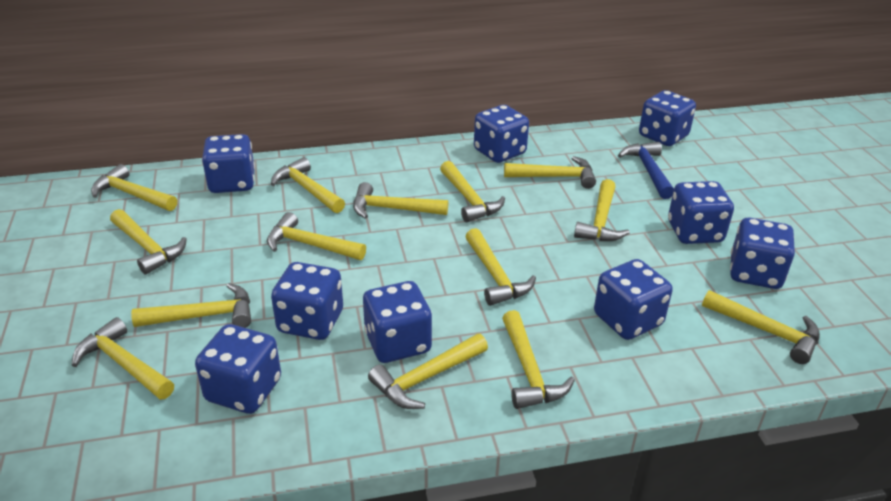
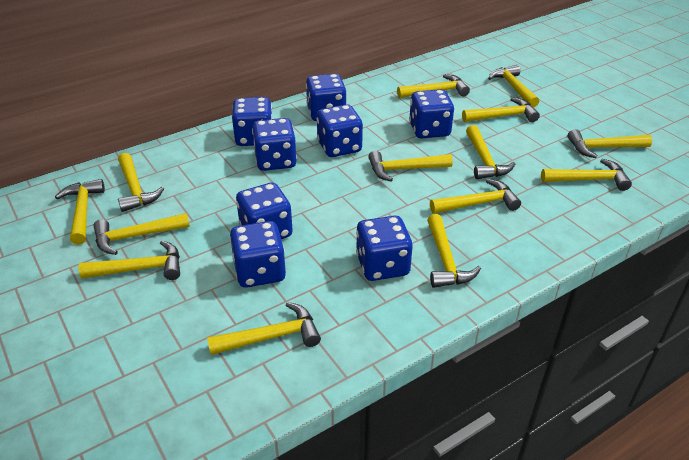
blue dice: [195,324,281,414] [202,134,255,193] [271,262,343,340] [363,281,432,363] [474,105,529,163] [594,259,673,340] [639,90,696,146] [668,181,734,244] [730,218,795,289] = 9 -> [230,221,286,288] [232,97,272,146] [236,183,293,239] [252,118,297,171] [306,74,347,121] [316,104,363,157] [356,216,413,281] [409,89,454,139] = 8
blue hammer: [618,142,674,199] = 1 -> none = 0

